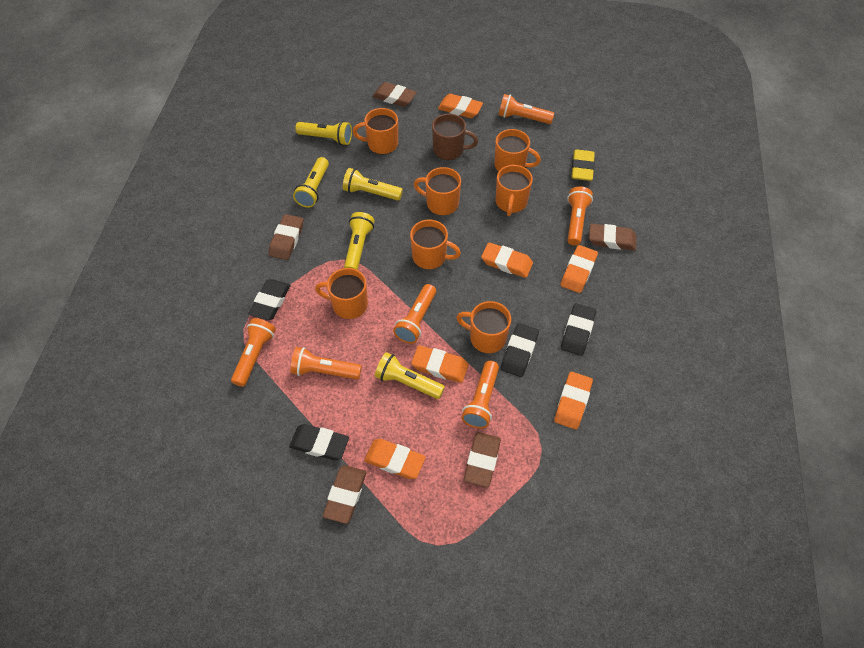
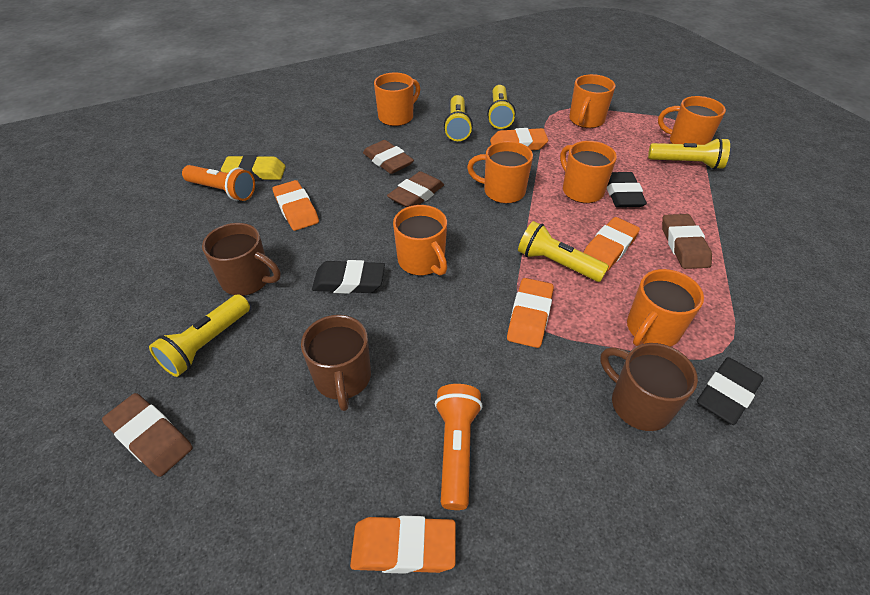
black eraser: [248,279,291,320] [289,424,349,460] [501,323,539,377] [561,303,596,356] = 4 -> [312,260,385,294] [607,172,647,208] [697,357,764,425] = 3
brown eraser: [269,214,303,260] [323,465,366,524] [373,82,417,107] [464,432,501,487] [589,224,636,251] = 5 -> [102,393,193,477] [363,140,414,174] [387,171,444,207] [662,214,712,269] = 4
brown mug: [432,114,478,160] = 1 -> [202,223,281,296] [301,315,371,411] [600,343,698,431] = 3
orange eraser: [364,439,426,479] [411,345,468,383] [438,94,483,118] [481,242,533,278] [554,372,593,430] [561,245,598,293] = 6 -> [272,180,319,231] [350,516,456,574] [490,128,548,150] [507,278,554,348] [583,217,640,272] = 5
orange flashlight: [231,318,276,387] [290,347,362,379] [393,284,436,344] [461,361,499,429] [499,94,554,124] [567,186,593,246] = 6 -> [182,165,255,201] [435,384,483,510] = 2

